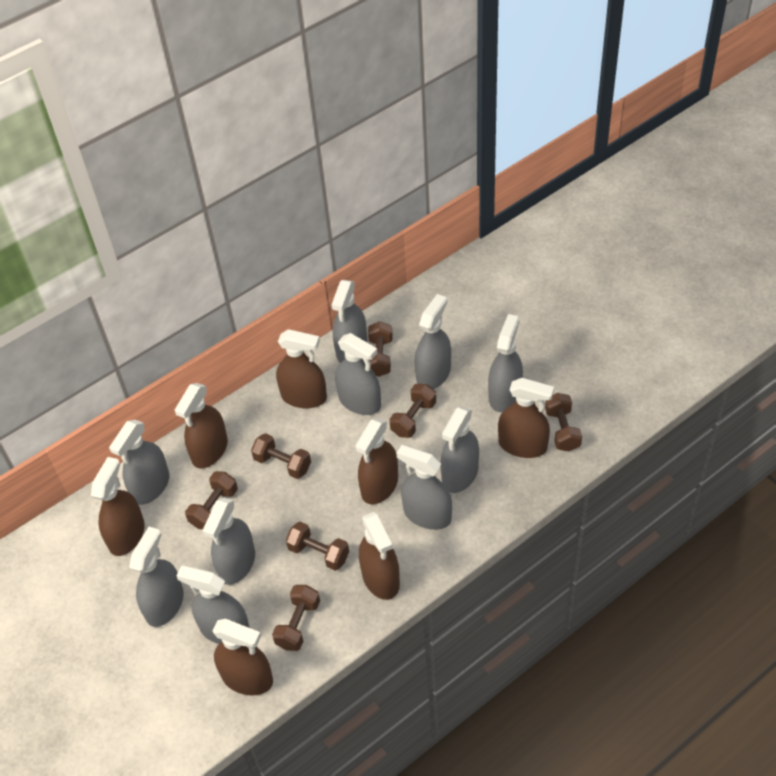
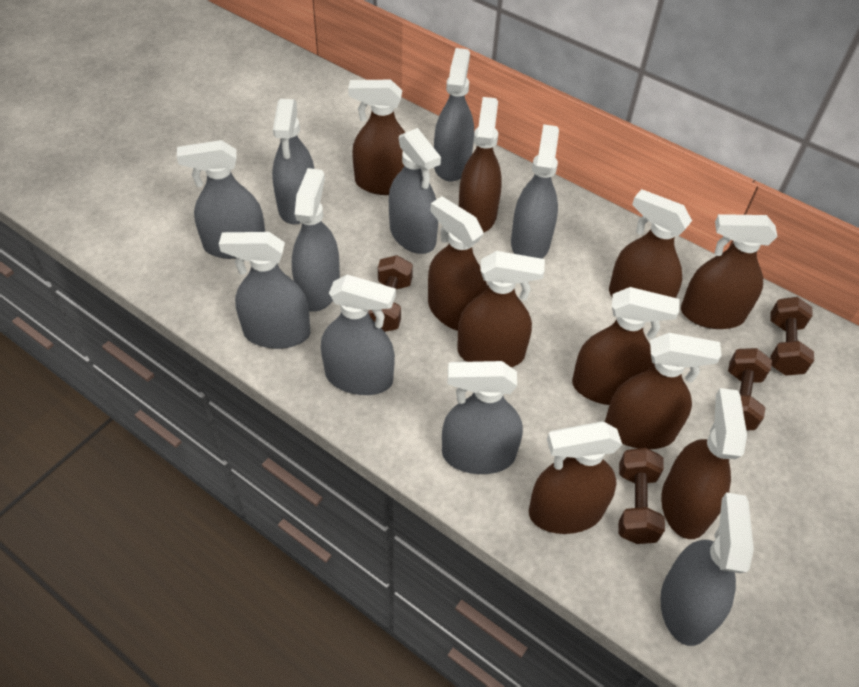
brown dumbbell: [185,471,238,530] [251,433,311,479] [272,585,320,651] [286,522,349,571] [368,321,393,377] [389,384,436,438] [545,393,582,451] = 7 -> [368,255,413,332] [618,448,665,544] [728,348,772,430] [771,297,814,376] = 4
brown spray bottle: [91,457,145,556] [175,383,228,469] [212,619,273,695] [276,329,327,408] [355,418,398,504] [359,512,400,600] [498,378,554,458] = 7 -> [348,80,405,195] [428,196,487,331] [457,251,545,367] [459,97,502,233] [529,422,623,534] [572,287,679,405] [605,333,722,449] [609,189,692,298] [661,388,747,539] [681,214,778,329] = 10

